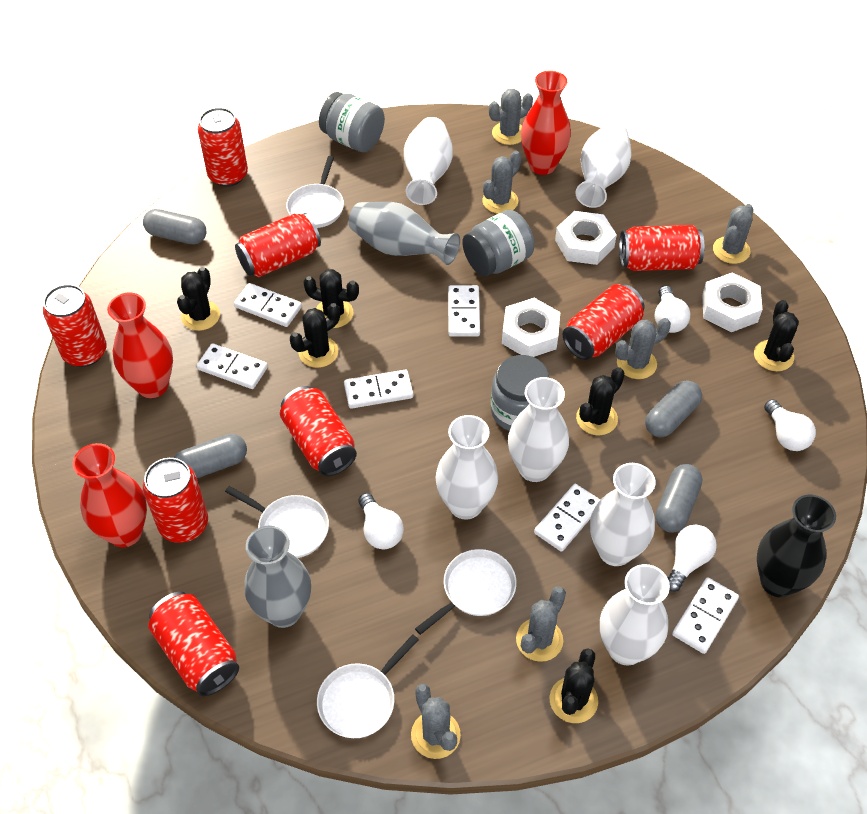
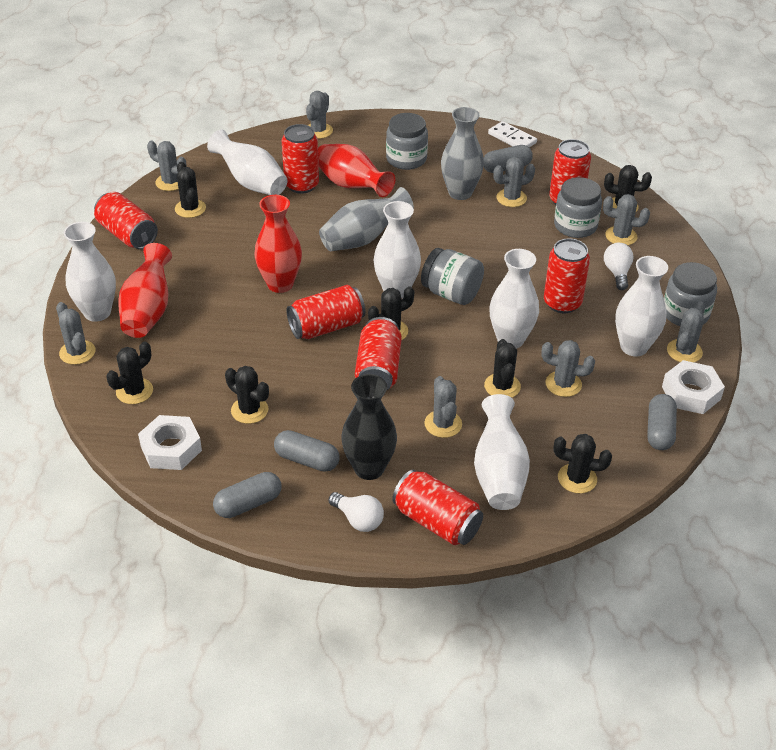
black cactus: [177,267,220,331] [290,303,340,368] [303,269,359,328] [549,649,598,723] [576,367,625,435] [754,300,799,371] = 6 -> [106,341,153,404] [175,162,206,218] [225,366,269,424] [368,286,414,340] [484,339,521,398] [554,434,612,494] [604,165,652,211] = 7
grey cactus: [411,684,461,759] [482,151,521,214] [489,89,533,145] [516,587,566,662] [615,318,671,379] [713,204,754,264] = 6 -> [56,302,95,365] [147,140,187,191] [306,91,333,139] [424,376,462,438] [493,157,535,207] [541,340,595,397] [603,194,650,245] [667,301,705,362] = 8
grey jar: [319,92,385,152] [462,210,534,276] [491,355,549,431] = 3 -> [386,113,428,170] [421,248,484,305] [554,177,602,238] [664,262,717,326] = 4
red can: [43,284,107,367] [143,458,208,543] [148,592,239,696] [197,107,248,187] [235,213,321,277] [280,386,357,476] [562,284,644,360] [619,225,704,271] = 8 -> [94,192,158,249] [282,124,319,194] [287,285,365,339] [355,317,402,390] [392,470,483,545] [544,238,590,314] [549,139,591,205] = 7
white domino: [197,343,268,389] [234,283,302,327] [344,370,413,409] [448,285,480,337] [534,484,600,552] [672,578,739,654] = 6 -> [488,121,537,148] = 1
white light bulb: [359,493,404,549] [655,286,690,333] [668,525,717,592] [764,399,816,451] = 4 -> [329,492,384,532] [604,243,634,290] = 2
white nut: [502,298,560,357] [555,211,617,265] [702,272,762,332] = 3 -> [138,415,202,470] [662,360,725,414] = 2
white pan: [225,486,329,558] [286,156,344,228] [317,634,419,738] [415,549,516,635] = 4 -> none = 0

